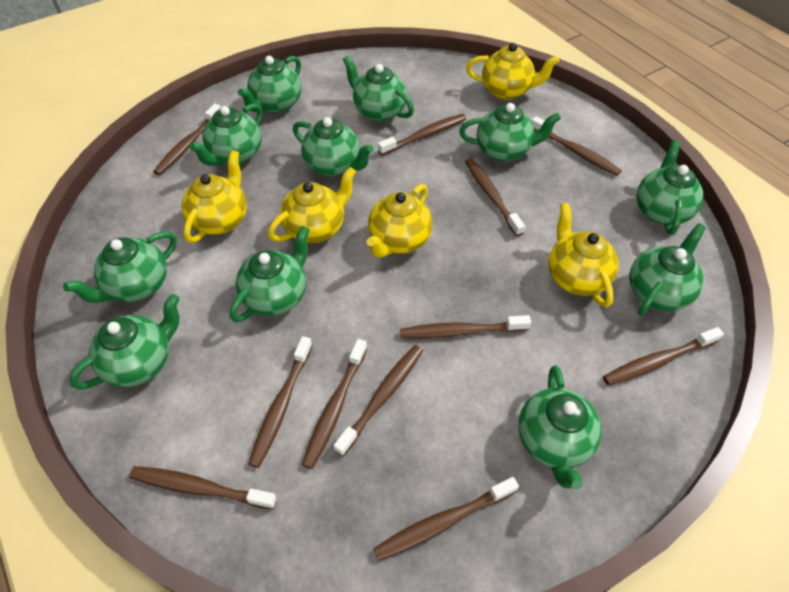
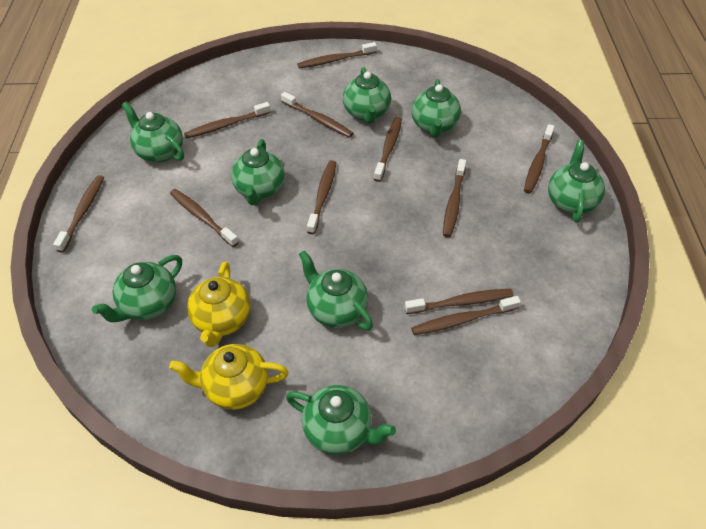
green teapot: [63,231,177,303] [69,294,180,389] [189,103,262,166] [229,226,310,322] [238,56,301,113] [293,117,373,176] [343,55,414,122] [459,103,561,162] [518,365,602,490] [629,223,706,315] [637,140,704,234] = 11 -> [92,255,182,322] [122,102,184,163] [231,139,285,205] [286,385,396,455] [299,250,373,330] [343,67,391,124] [412,79,461,138] [548,140,605,222] = 8
yellow teapot: [182,150,247,243] [268,167,356,243] [367,184,433,258] [466,43,559,100] [548,203,619,307] = 5 -> [169,344,288,410] [187,261,250,347] = 2

